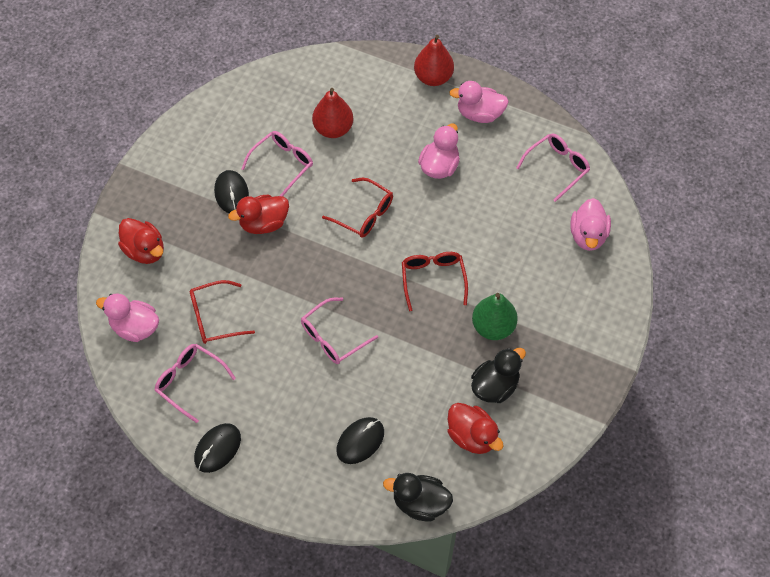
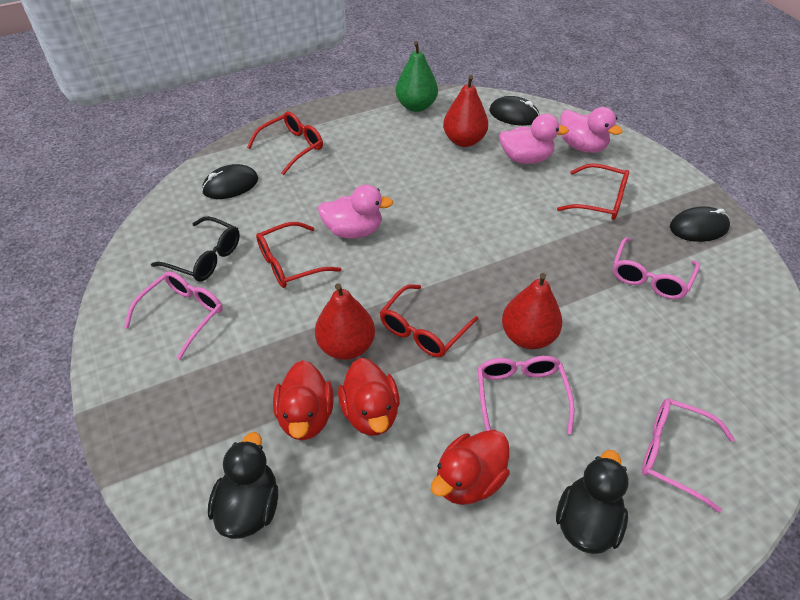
black glasses: none = 0 -> [151,216,240,282] = 1
pink duck: [96,294,159,342] [418,123,460,179] [449,81,509,123] [570,198,611,251] = 4 -> [318,184,394,238] [499,114,569,164] [560,107,623,153] = 3
red glasses: [190,280,255,344] [322,178,393,238] [402,252,468,311] = 3 -> [247,112,323,175] [256,222,341,288] [380,284,479,357] [557,163,629,220] = 4
red pear: [312,88,353,138] [414,35,454,86] = 2 -> [315,283,375,360] [443,75,488,147] [502,273,562,349] = 3

